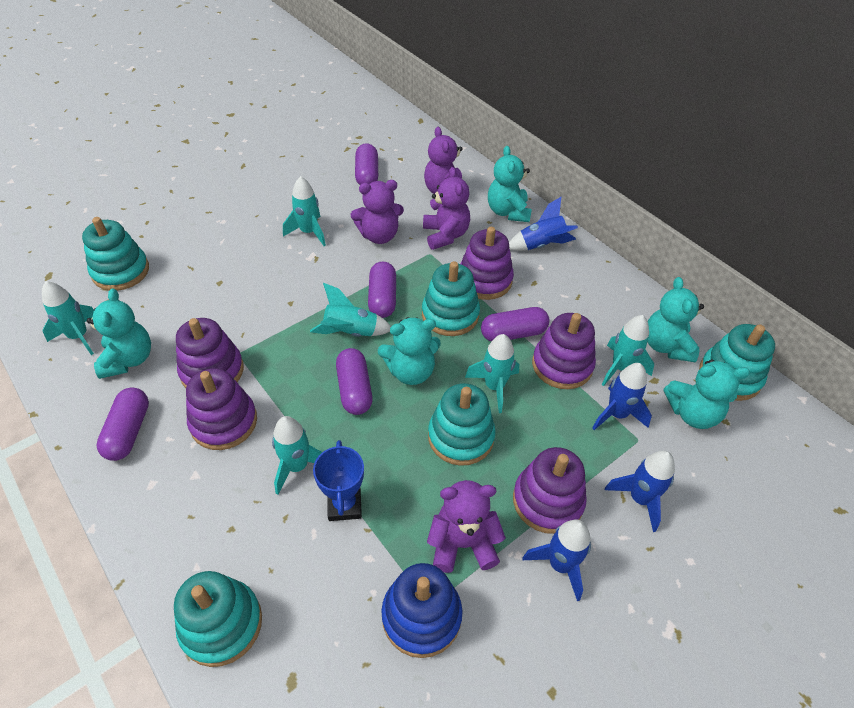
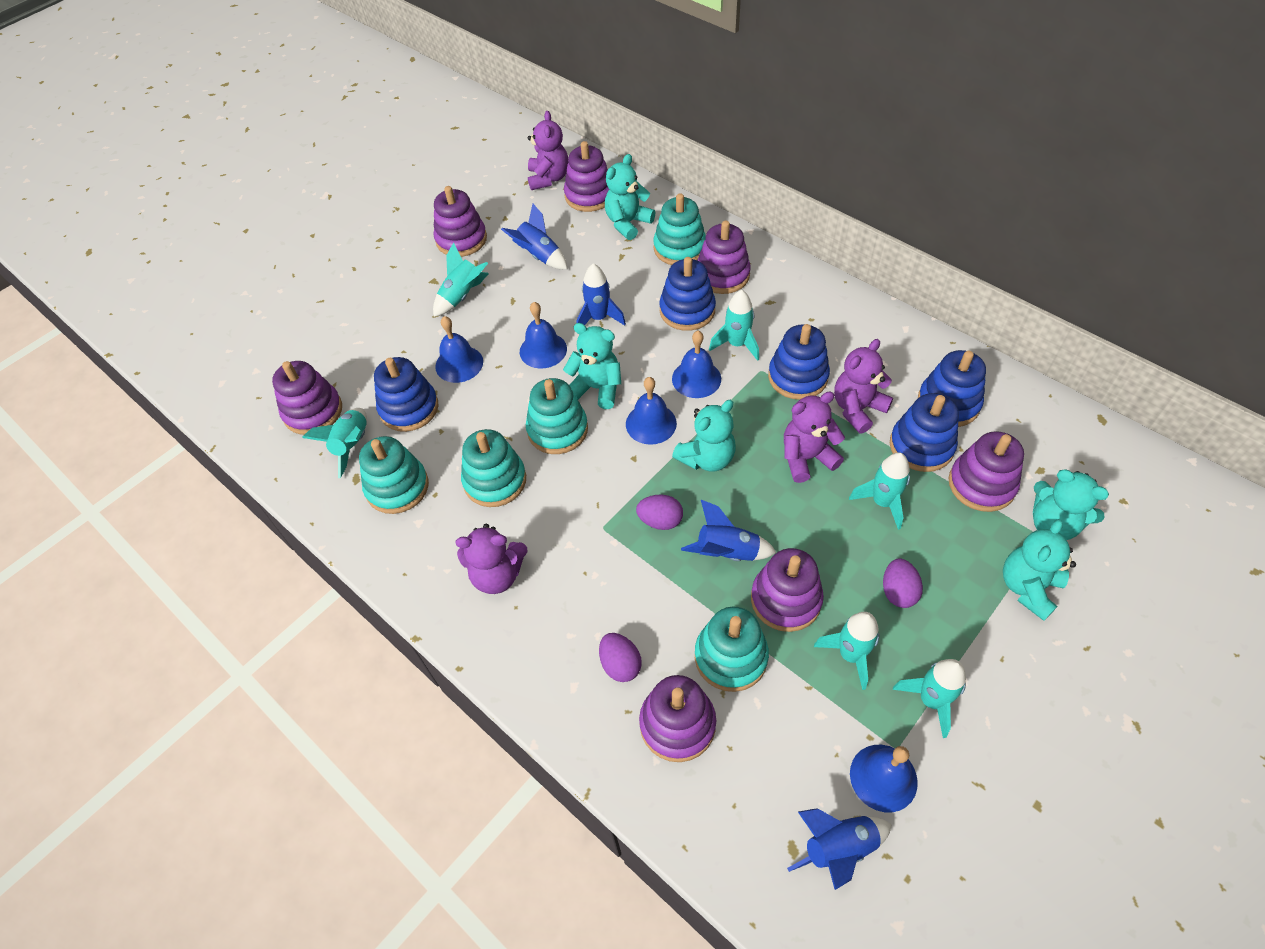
blue bell: none = 0 -> [435,316,483,383] [520,302,567,369] [626,377,677,445] [672,331,721,398] [850,745,918,812] = 5
blue stacking toy: [381,563,463,658] = 1 -> [374,357,438,432] [659,257,716,331] [768,324,830,400] [890,393,959,472] [918,350,986,427] = 5
blue trophy: [313,440,364,521] = 1 -> none = 0
purple capsule: [97,387,149,461] [336,348,372,415] [355,143,378,185] [368,261,396,318] [481,307,549,342] = 5 -> none = 0
purple egg: none = 0 -> [599,633,642,682] [636,495,683,530] [883,558,923,608] = 3
purple stacking toy: [176,318,244,388] [186,368,257,450] [460,227,514,300] [513,447,587,534] [532,313,596,389] = 5 -> [272,361,342,435] [434,186,487,257] [564,141,610,212] [639,675,716,762] [697,221,751,294] [751,548,824,632] [949,431,1024,512] = 7

